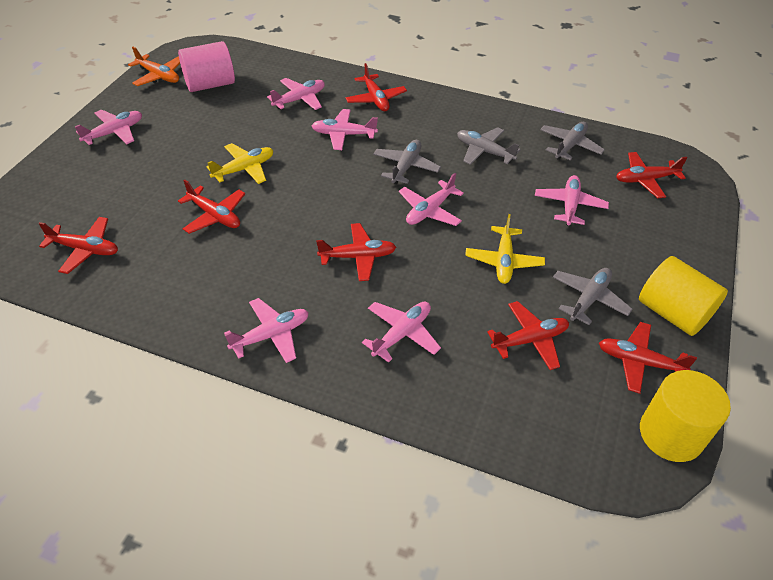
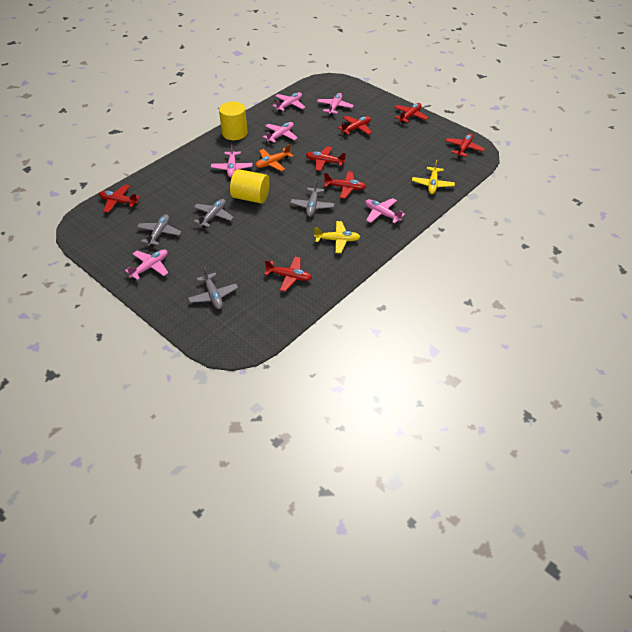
pink cylinder: [178,41,235,92] = 1 -> none = 0
pink plane: [75,109,142,145] [224,298,309,363] [267,78,325,110] [312,109,378,150] [362,302,441,363] [399,173,464,226] [535,175,609,226] = 7 -> [125,249,168,280] [211,144,252,177] [263,122,297,143] [272,92,305,112] [317,93,354,115] [365,198,405,224] = 6

